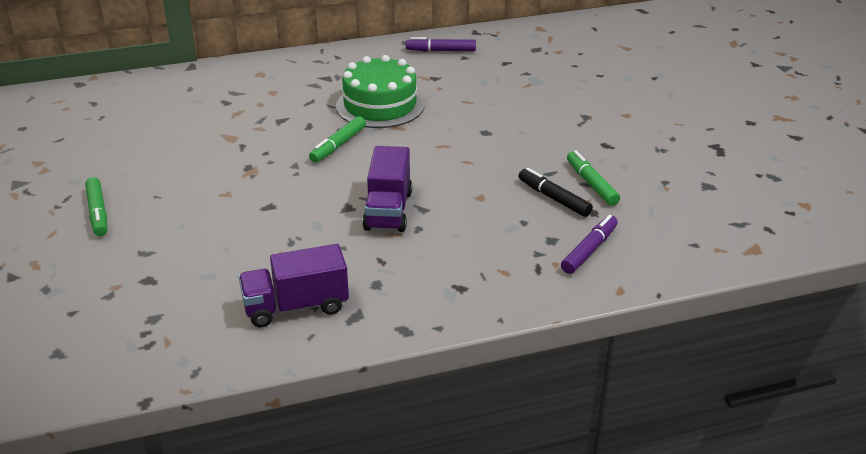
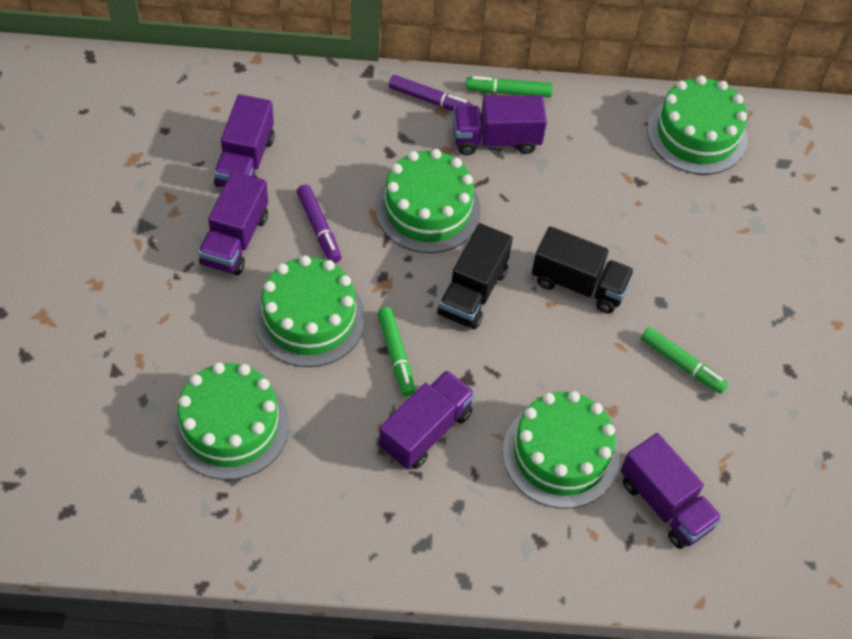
black marker: [519,168,593,217] = 1 -> none = 0
black truck: none = 0 -> [437,223,513,329] [532,226,634,313] = 2
green cake: [336,55,425,128] = 1 -> [171,362,289,480] [253,256,365,367] [375,149,481,253] [503,391,620,509] [647,75,748,175] = 5
purple truck: [239,244,349,327] [362,146,412,232] = 2 -> [198,171,268,275] [214,94,275,187] [379,370,475,469] [453,95,547,155] [620,433,722,549] = 5

